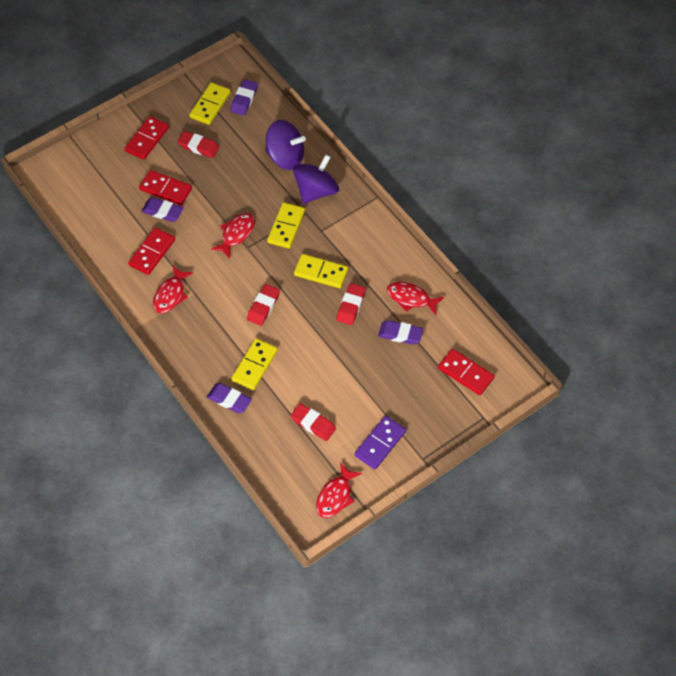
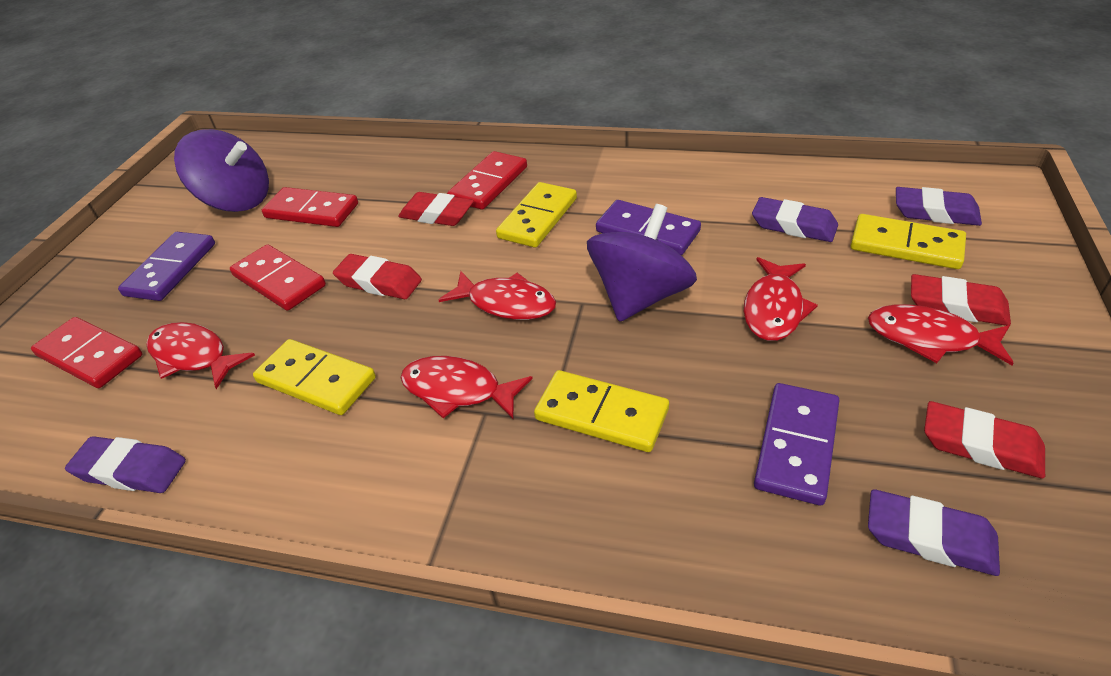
purple domino: [354,416,406,469] = 1 -> [118,232,215,301] [596,200,701,255] [754,383,839,505] = 3
red fish: [153,266,193,314] [211,213,255,259] [316,462,362,518] [387,282,444,315] = 4 -> [146,322,255,389] [401,356,533,419] [439,271,556,320] [744,257,818,341] [868,304,1014,366] = 5

